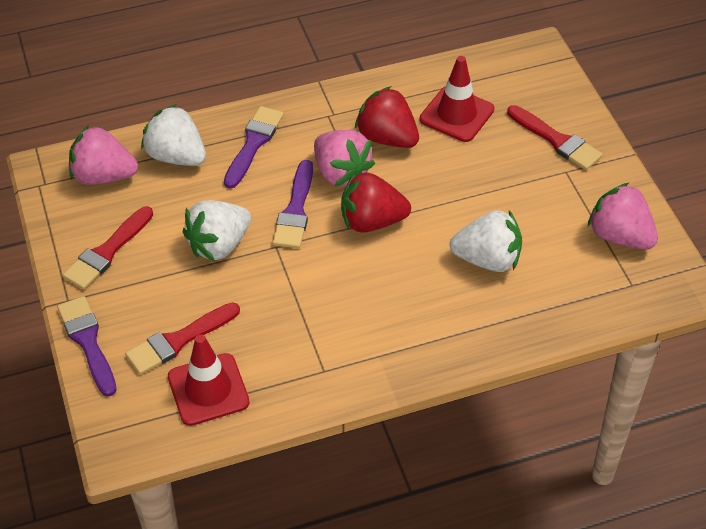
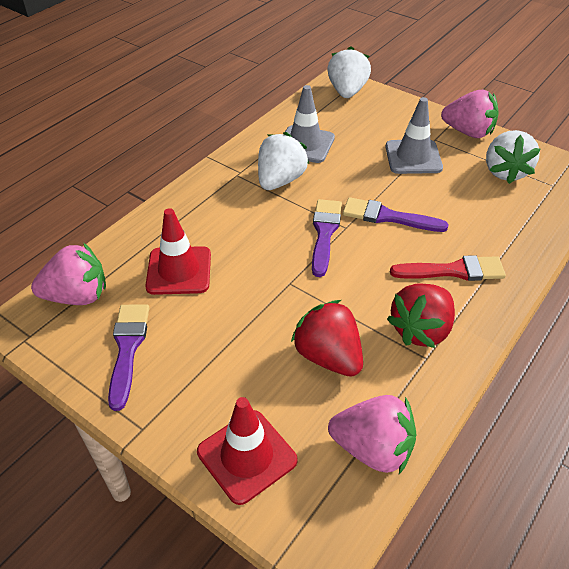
grey traffic cone: none = 0 -> [285,85,335,163] [385,97,443,174] = 2
red brush: [63,206,153,290] [125,302,240,375] [507,105,603,170] = 3 -> [390,255,506,281] = 1

